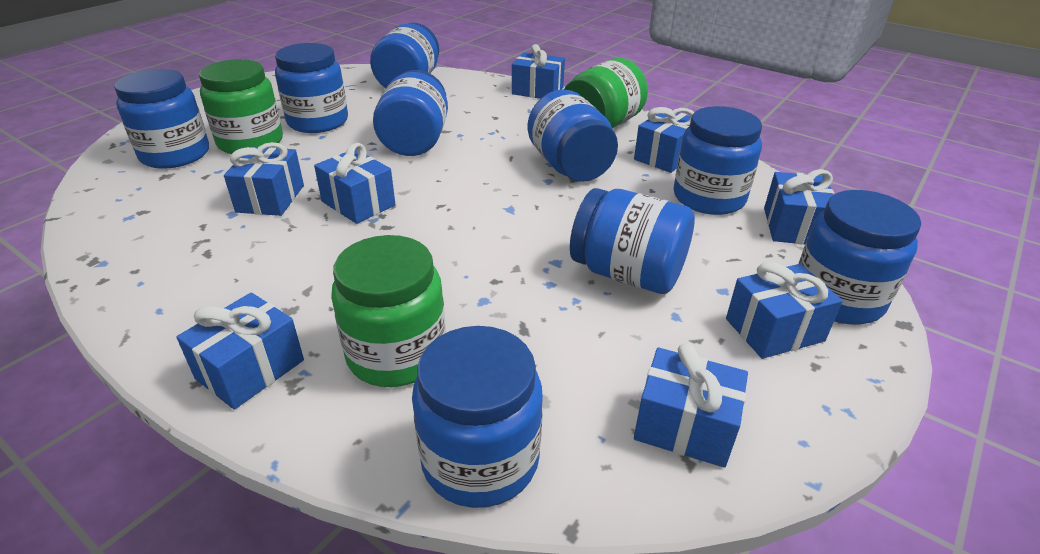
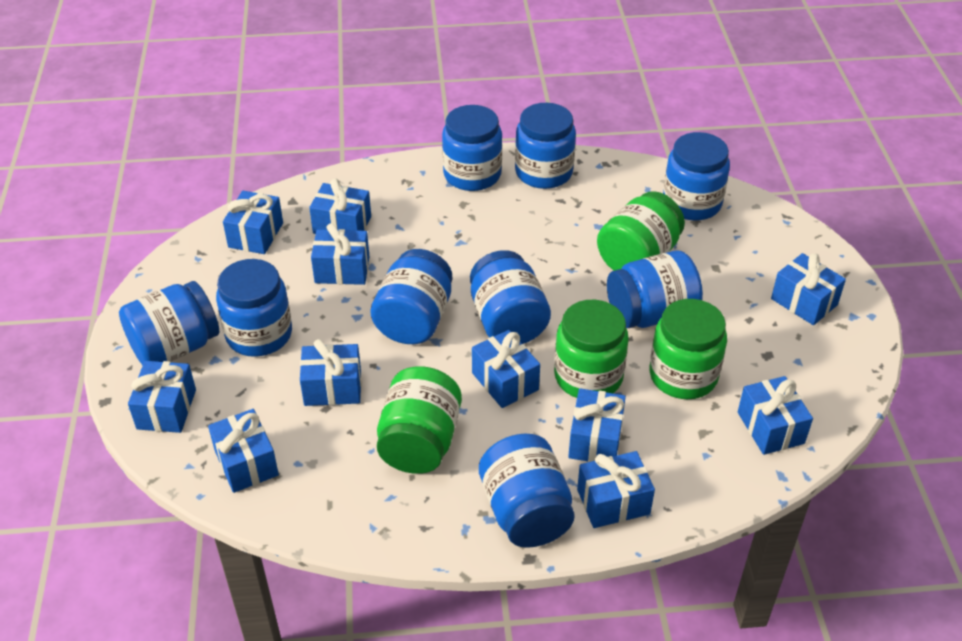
blue gift: [176,292,304,410] [224,142,304,216] [314,143,395,224] [512,44,565,99] [634,107,694,173] [634,343,748,468] [726,262,843,359] [764,169,834,244] = 8 -> [128,361,196,433] [208,409,279,493] [223,191,283,254] [300,339,361,406] [309,178,371,234] [311,223,369,285] [472,330,540,408] [568,389,626,462] [577,451,655,528] [738,376,813,455] [771,253,846,325] = 11
green jar: [199,59,283,154] [331,235,446,387] [564,58,648,128] = 3 -> [377,366,462,474] [554,300,629,398] [597,191,685,271] [649,299,727,399] = 4

